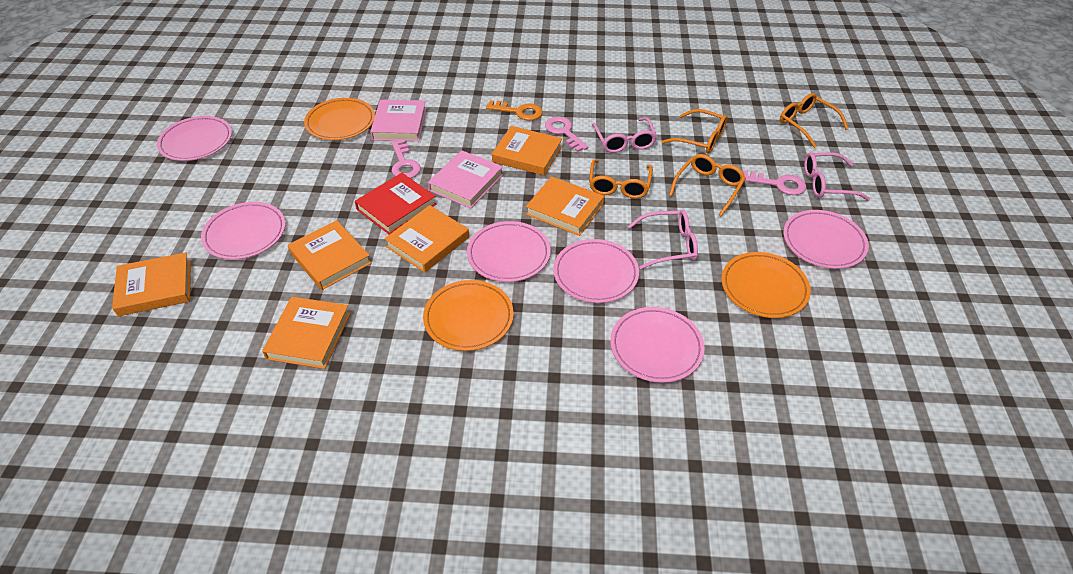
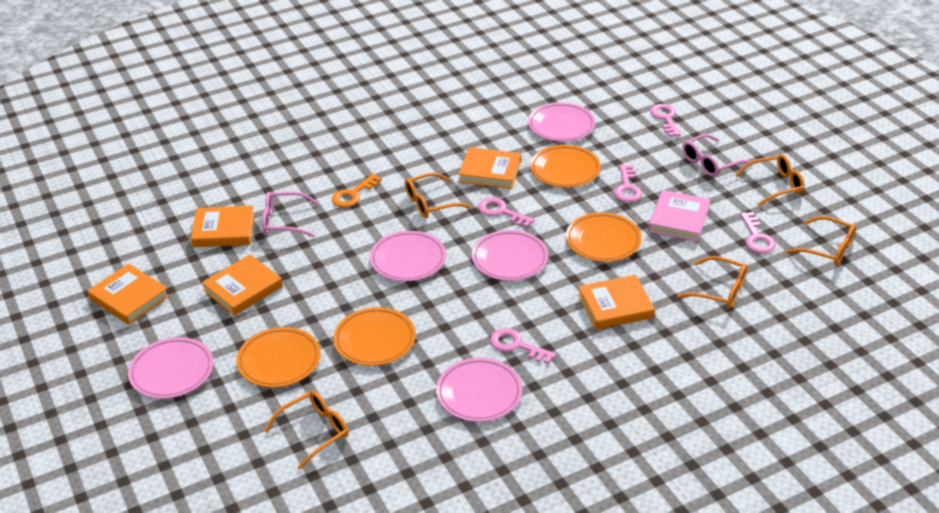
orange book: [112,252,191,316] [262,297,351,369] [288,220,372,290] [384,205,469,273] [492,126,562,176] [526,176,604,236] = 6 -> [87,264,169,325] [190,205,255,247] [202,254,283,316] [458,147,521,189] [578,275,655,330] = 5
orange glasses: [589,159,653,199] [662,109,727,154] [669,154,746,216] [780,93,849,148] = 4 -> [264,391,349,470] [405,172,471,218] [677,256,748,308] [736,154,805,206] [786,216,856,265] = 5
orange plate: [304,98,375,140] [423,280,514,351] [721,252,811,318] = 3 -> [236,327,321,387] [333,307,416,366] [530,145,601,187] [566,213,642,262] = 4
pink book: [370,100,426,141] [428,150,503,208] = 2 -> [648,190,710,242] = 1
pink glasses: [592,117,657,153] [628,210,698,269] [804,152,870,201] = 3 -> [262,192,319,237] [682,134,750,177] = 2
pink key: [391,139,421,178] [545,117,589,152] [743,171,806,195] = 3 -> [478,197,535,227] [490,328,556,364] [614,164,642,202] [650,104,681,137] [740,212,776,253] = 5
pink plate: [157,116,232,161] [201,202,286,260] [467,221,551,282] [553,239,639,303] [610,307,705,383] [783,210,869,269] = 6 -> [128,337,213,399] [370,231,446,281] [436,358,523,422] [472,230,548,281] [528,103,595,142] = 5
red book: [355,173,436,235] = 1 -> none = 0

